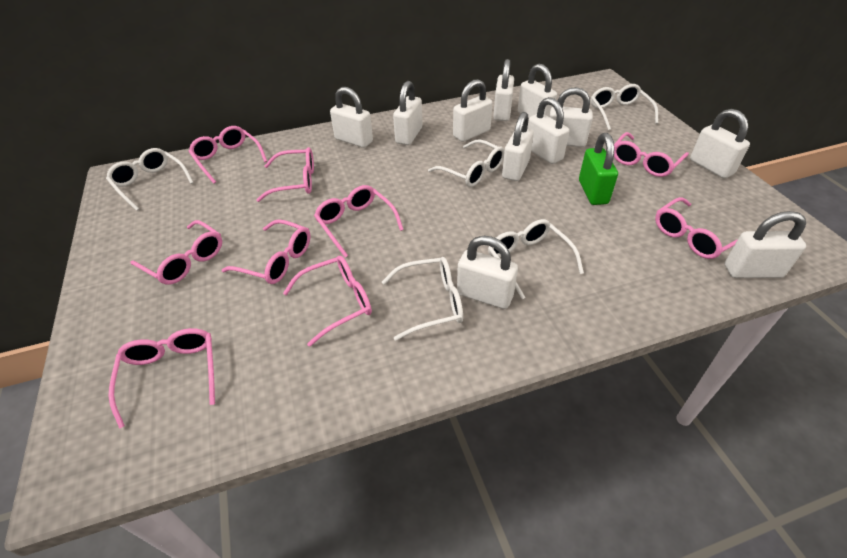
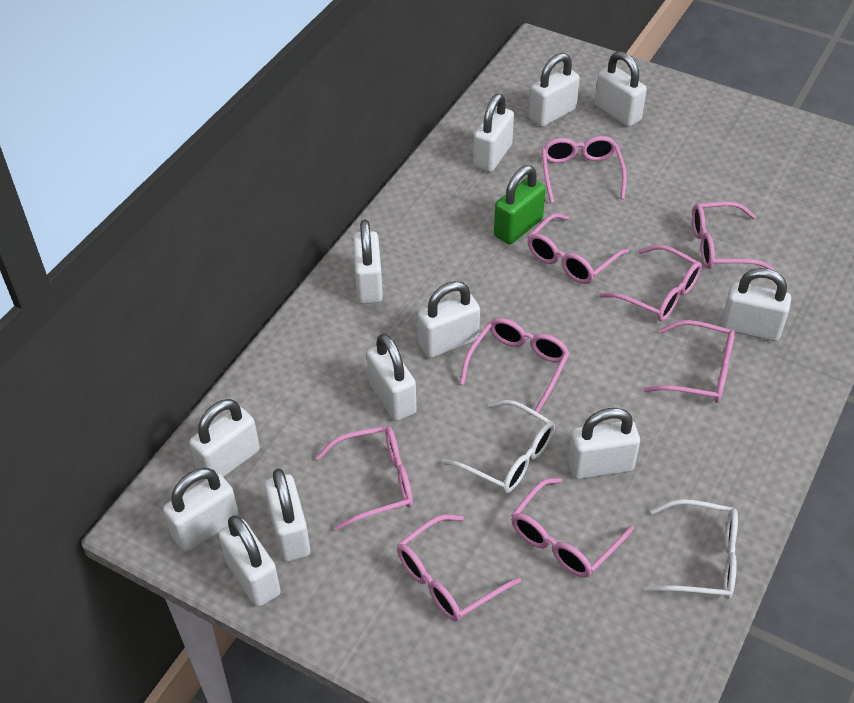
white glasses: [106,148,194,211] [382,257,463,341] [428,139,505,187] [488,219,584,299] [591,84,658,130] = 5 -> [441,400,555,493] [644,499,738,599] = 2
white padlock: [330,87,373,148] [393,81,422,145] [453,79,493,142] [457,236,518,309] [493,59,514,121] [502,112,534,181] [518,64,557,119] [528,97,569,164] [549,87,593,147] [690,109,750,178] [725,211,806,278] = 11 -> [163,468,239,552] [189,399,260,477] [218,515,281,607] [264,469,310,561] [353,220,383,304] [366,334,416,421] [418,281,480,358] [473,93,514,172] [529,53,580,127] [568,408,640,479] [594,51,647,127] [721,268,791,341] = 12

